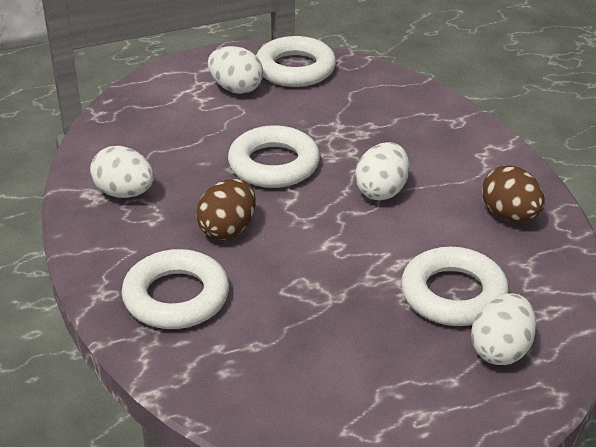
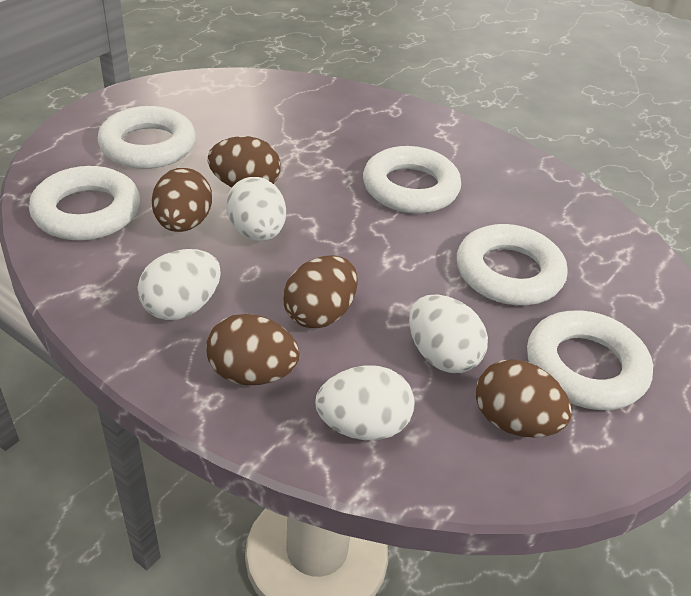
brown egg: [196,179,256,240] [482,165,544,222] = 2 -> [152,168,212,232] [206,314,300,385] [208,136,281,187] [283,255,358,329] [476,359,572,437] = 5
white ring: [122,249,229,329] [228,125,320,188] [256,36,336,87] [401,247,509,326] = 4 -> [29,166,140,240] [98,106,196,169] [363,146,461,213] [457,224,567,305] [527,310,653,410] = 5

